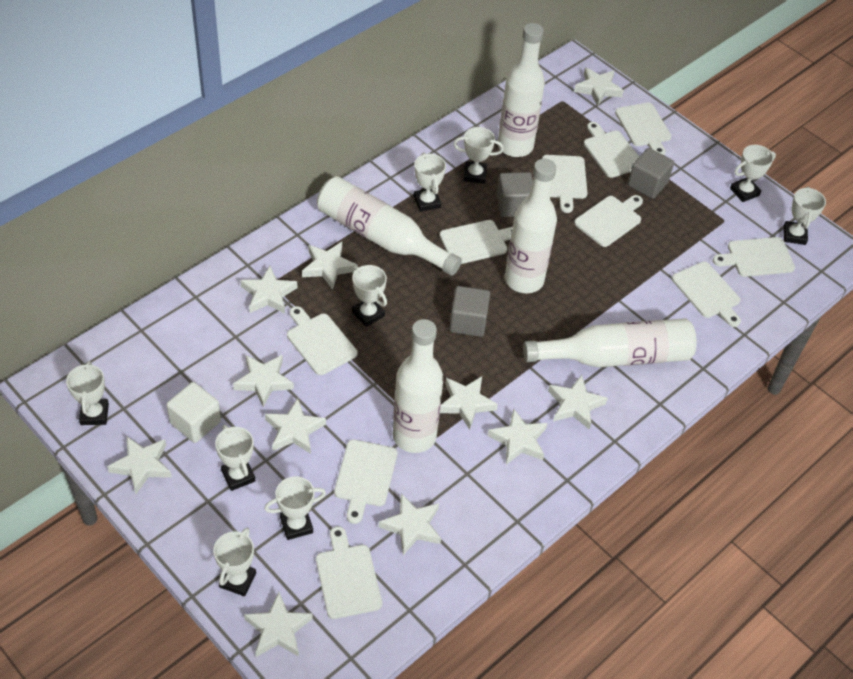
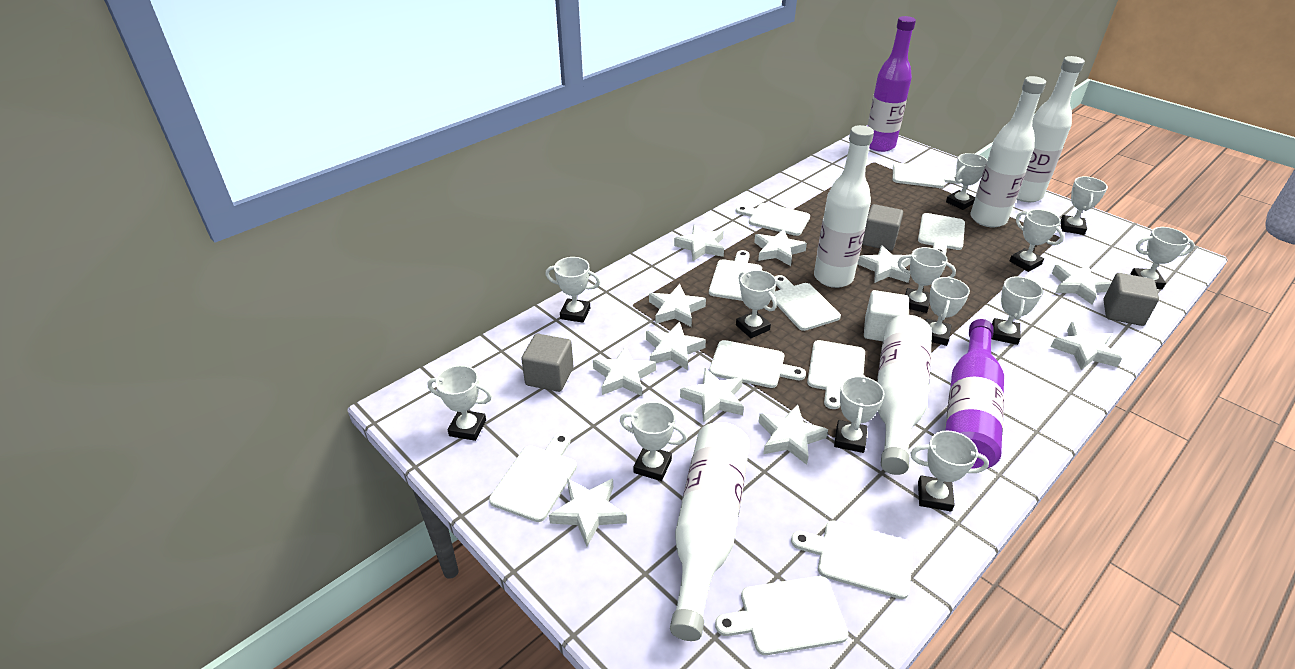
purple bottle: none = 0 -> [868,16,916,152] [945,319,1004,469] = 2
white trophy: [66,361,109,425] [213,528,256,596] [215,425,255,491] [264,476,326,540] [352,265,387,327] [414,153,446,212] [453,127,504,184] [730,145,776,202] [783,187,826,245] = 9 -> [428,365,492,441] [545,257,600,323] [620,402,687,481] [736,270,777,338] [834,375,885,453] [897,247,956,313] [910,431,989,511] [925,277,970,346] [946,153,987,210] [992,276,1043,345] [1009,209,1064,272] [1061,177,1108,235] [1130,227,1195,289] = 13

